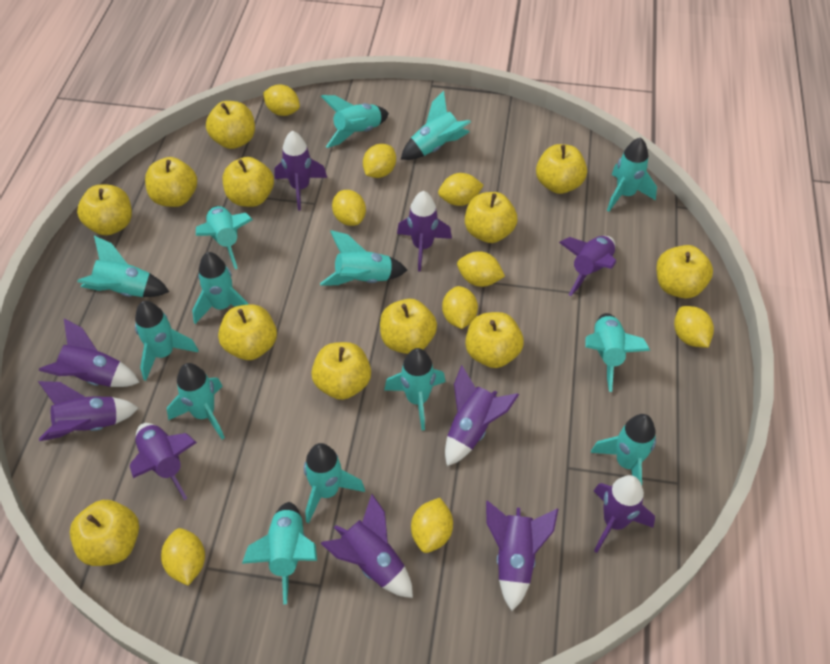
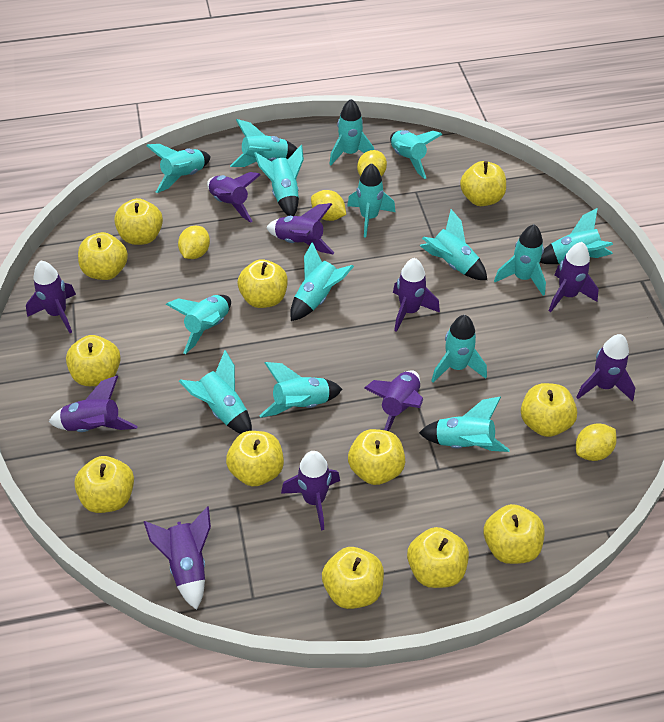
turquoise rocket: [77,236,169,297] [135,301,198,381] [167,363,225,439] [192,252,249,324] [196,206,253,269] [242,502,317,604] [304,443,365,523] [320,230,407,285] [321,95,389,148] [384,348,445,431] [401,91,471,160] [585,313,650,392] [591,414,656,485] [607,137,657,212] = 14 -> [146,144,211,193] [166,295,231,354] [179,350,252,434] [230,119,298,167] [254,145,304,216] [259,362,342,418] [290,242,354,321] [329,99,374,165] [347,163,395,237] [390,130,443,179] [419,396,510,452] [420,209,487,280] [431,315,487,382] [494,224,546,296] [540,208,613,264] = 15
yellow lemon: [161,528,205,586] [263,85,300,116] [332,190,366,226] [363,144,396,178] [411,498,453,553] [438,173,484,206] [442,286,478,329] [457,251,505,287] [674,306,714,348] = 9 -> [178,226,210,259] [311,190,346,221] [357,150,387,176] [576,423,616,461] = 4

